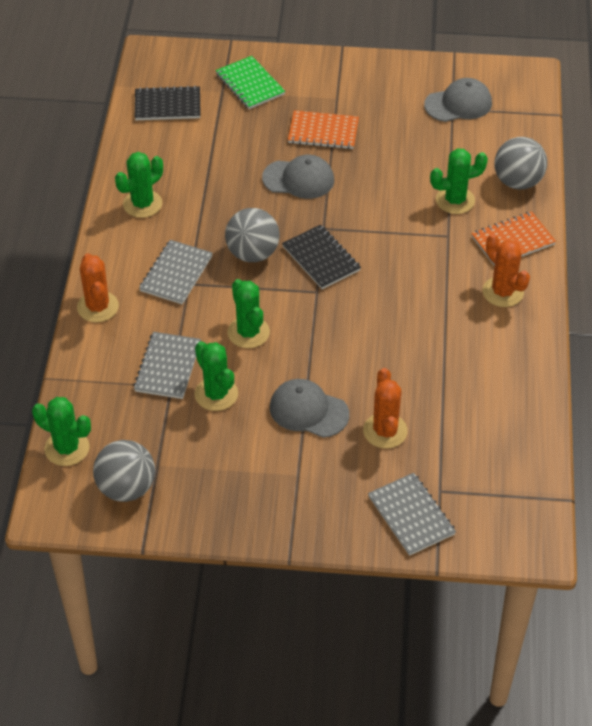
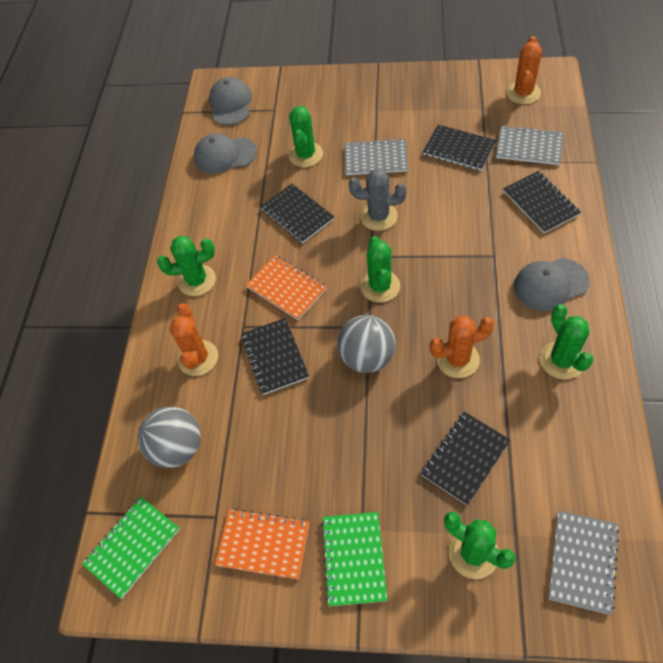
black notebook: [135,86,201,120] [282,225,361,289] = 2 -> [241,318,309,395] [260,184,334,243] [421,412,510,505] [423,125,496,171] [503,171,581,234] = 5
green notebook: [216,56,285,109] = 1 -> [82,497,180,599] [321,512,388,606] = 2
grey ball: [93,440,155,502] [225,208,280,262] [495,137,547,189] = 3 -> [138,406,201,468] [338,315,396,373] = 2
grey cactus: none = 0 -> [349,168,406,231] = 1

